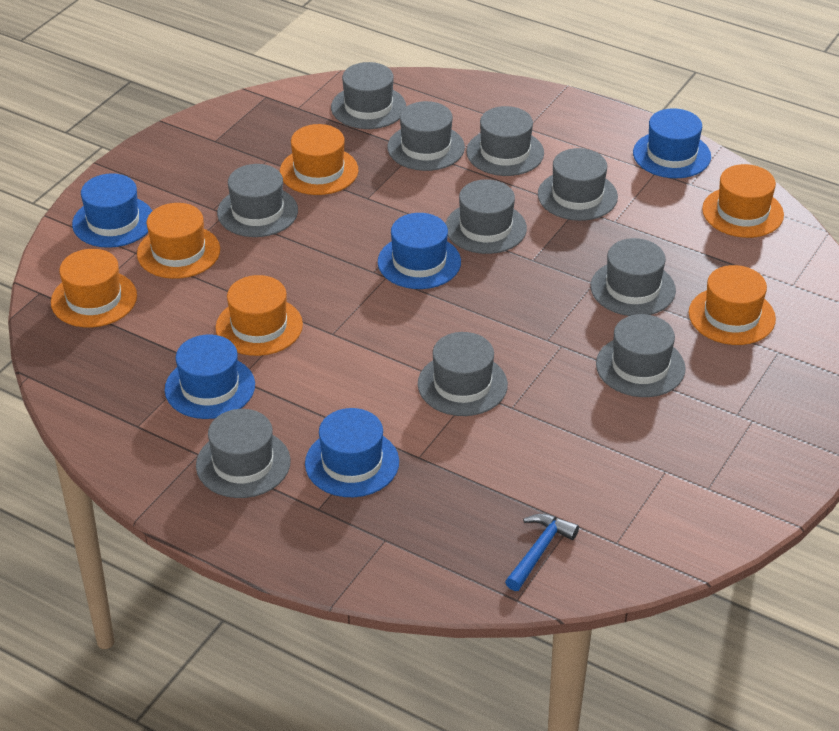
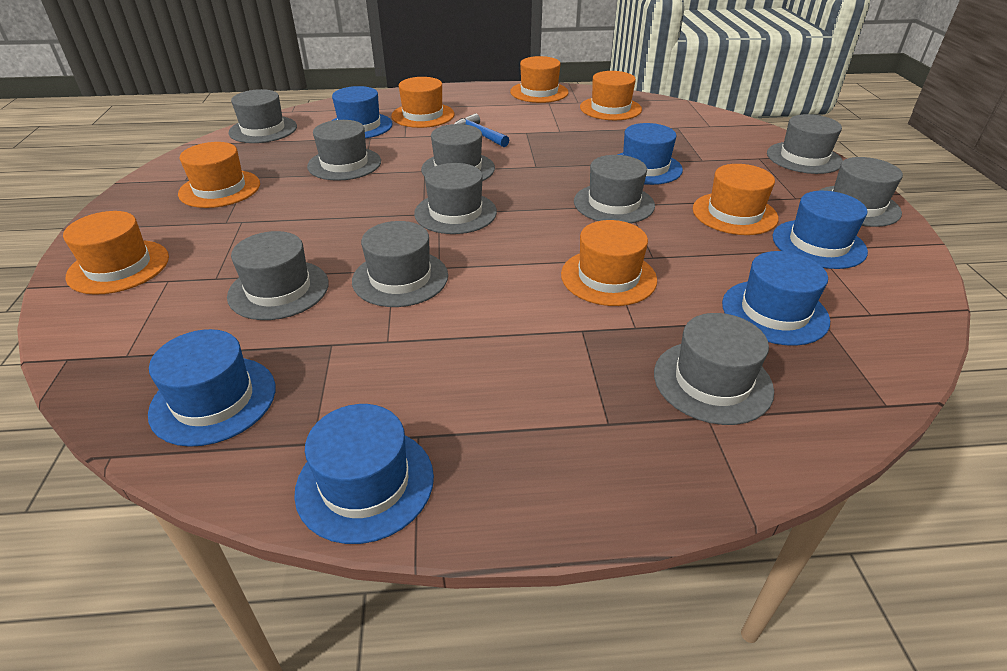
blue hat: [72,173,152,248] [165,334,255,419] [305,408,399,497] [378,213,461,289] [633,108,711,178] = 5 -> [148,329,275,447] [294,404,434,544] [331,86,393,139] [617,123,683,185] [722,251,830,346] [773,191,868,269] = 6
orange hat: [51,249,137,327] [137,203,220,279] [216,275,303,356] [280,124,358,195] [689,265,776,345] [702,164,784,238] = 6 -> [63,211,169,295] [178,142,260,208] [391,77,454,128] [510,56,569,103] [561,220,657,306] [580,71,642,120] [693,164,778,235] = 7

